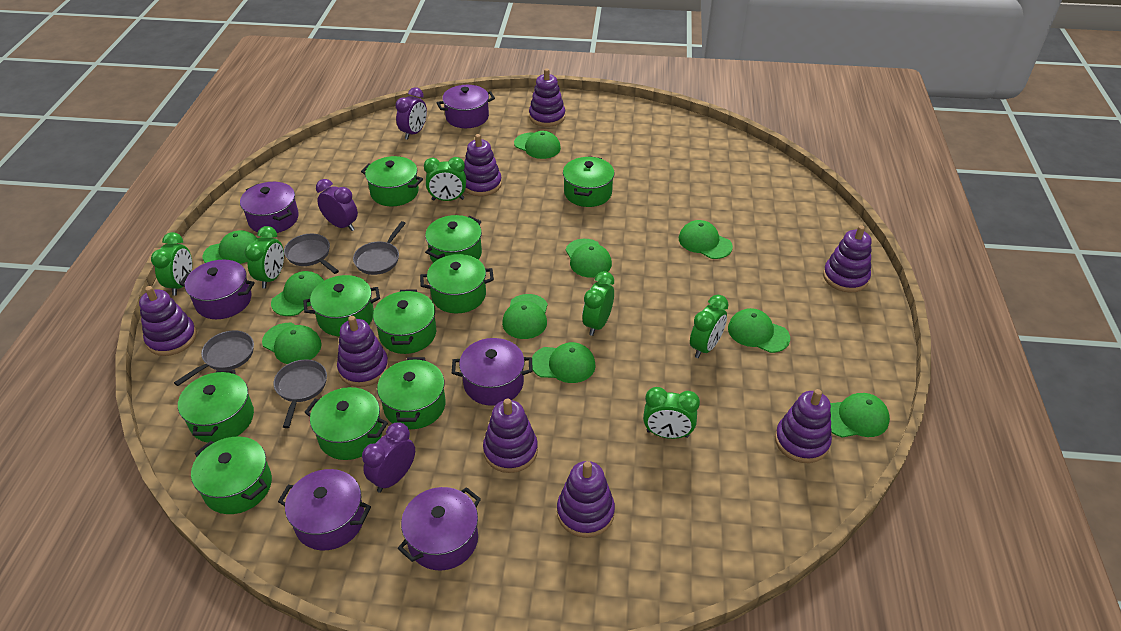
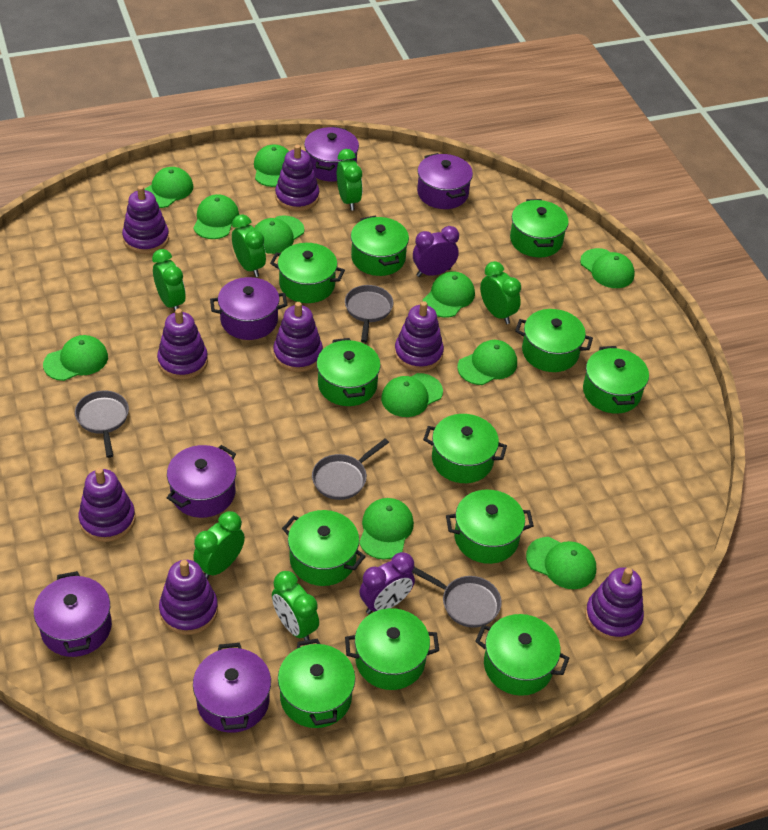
green cap: [203,230,258,264] [262,323,322,364] [271,271,324,316] [502,294,548,339] [514,131,561,159] [532,342,596,383] [565,239,612,278] [679,220,733,259] [728,308,790,353] [830,393,890,438] = 10 -> [43,335,108,381] [144,167,193,208] [193,194,239,239] [254,145,289,187] [255,215,304,254] [359,498,414,560] [381,373,443,417] [423,271,475,318] [457,340,517,385] [526,537,596,589] [580,248,635,288] = 11
green pot: [178,370,254,443] [191,437,272,514] [303,275,380,336] [304,387,388,460] [361,156,423,206] [373,289,436,354] [377,357,445,429] [420,254,494,313] [425,215,482,263] [563,156,615,207] = 10 -> [270,243,345,303] [278,639,355,728] [282,510,366,586] [317,338,381,406] [345,608,439,690] [351,216,409,276] [423,414,507,483] [446,490,534,564] [475,614,569,696] [510,199,569,258] [515,309,593,372] [583,346,649,414] = 12
purple clock: [316,179,358,231] [362,422,415,493] [395,87,427,140] = 3 -> [359,552,415,614] [413,226,459,277] = 2

